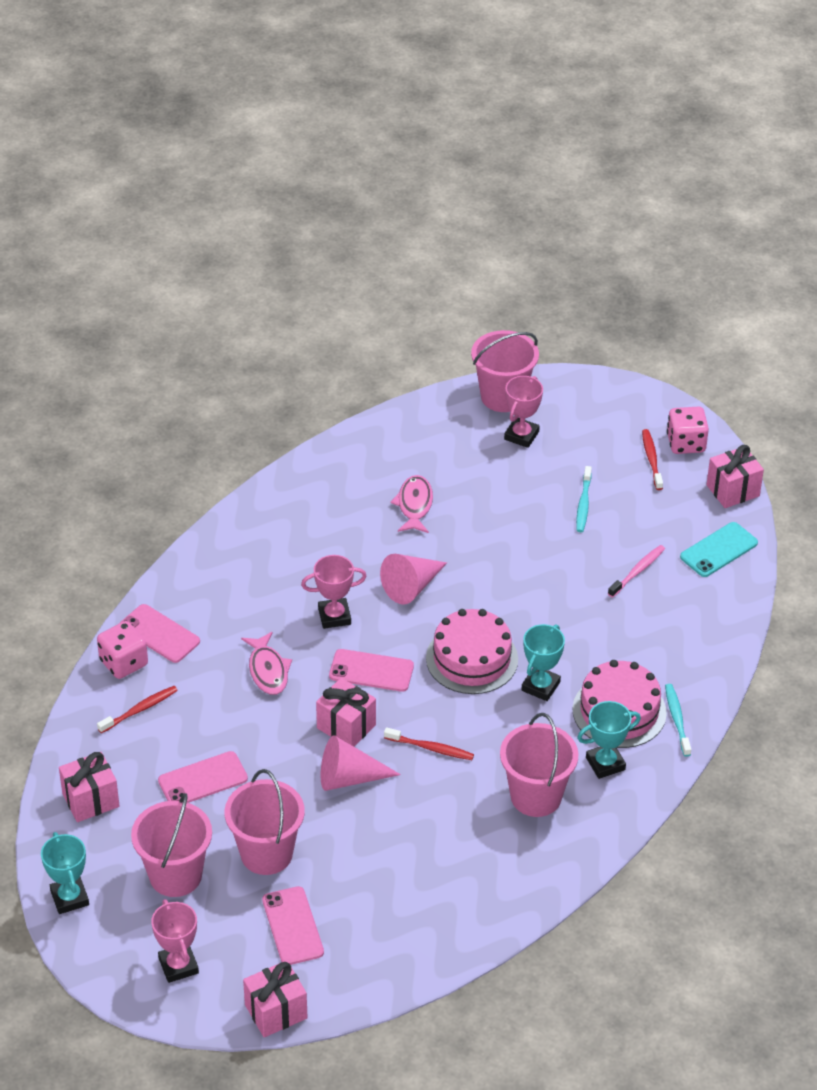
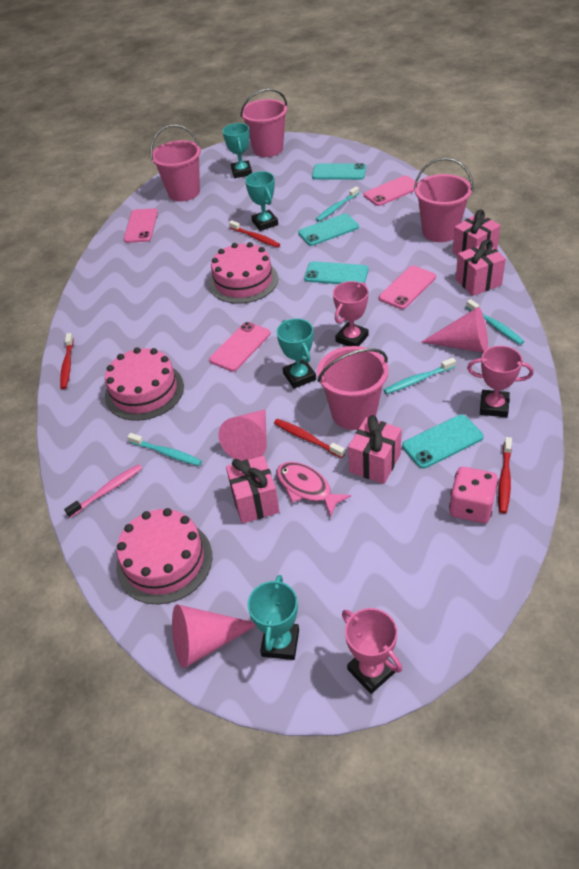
pink cake: [426,609,518,694] [573,660,667,748] = 2 -> [105,347,184,421] [116,508,212,604] [209,242,278,304] = 3
pink cone: [321,735,401,791] [380,554,447,605] = 2 -> [172,604,256,668] [219,409,267,461] [422,307,488,353] = 3
pink dice: [97,621,148,679] [667,407,709,454] = 2 -> [449,467,498,523] = 1
pink fish: [241,632,292,695] [391,475,433,533] = 2 -> [277,462,351,517] = 1
red toothbrush: [97,686,178,733] [384,727,474,760] [642,429,663,490] = 3 -> [60,333,74,389] [229,220,280,248] [274,419,345,458] [498,437,512,513] = 4
turquoise phone: [680,522,758,577] = 1 -> [298,214,359,246] [304,261,368,284] [312,163,366,180] [402,415,484,469] = 4
turquoise toothbrush: [576,466,592,532] [665,684,691,757] = 2 -> [127,433,202,466] [316,186,359,222] [384,358,456,394] [466,299,524,345] = 4
turquoise trophy: [41,832,89,914] [521,624,565,701] [577,701,641,779] = 3 -> [222,123,252,178] [245,171,278,231] [247,575,299,660] [276,319,316,389] = 4

